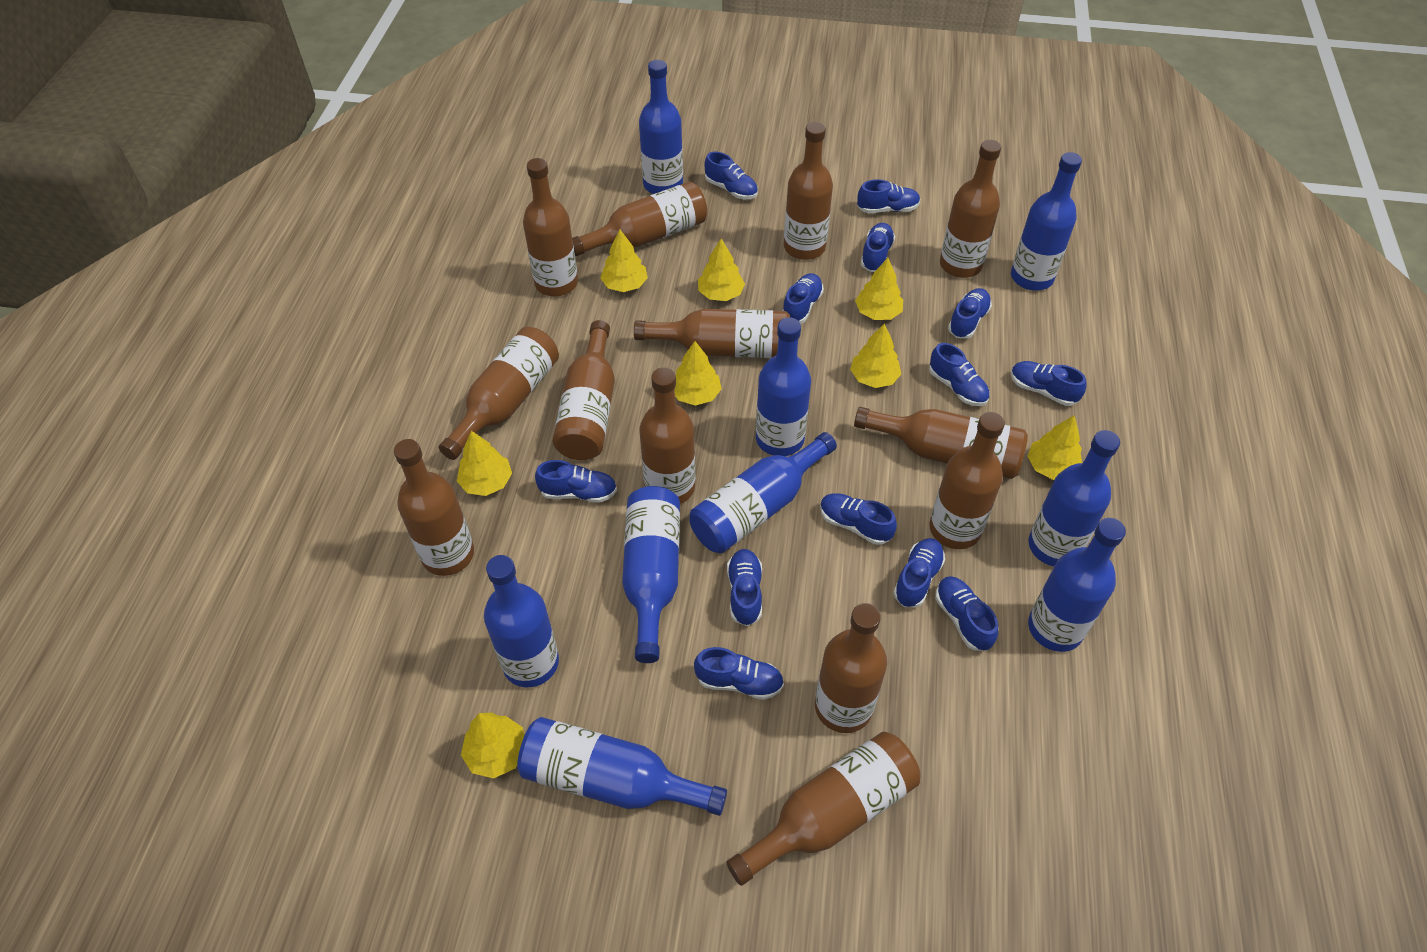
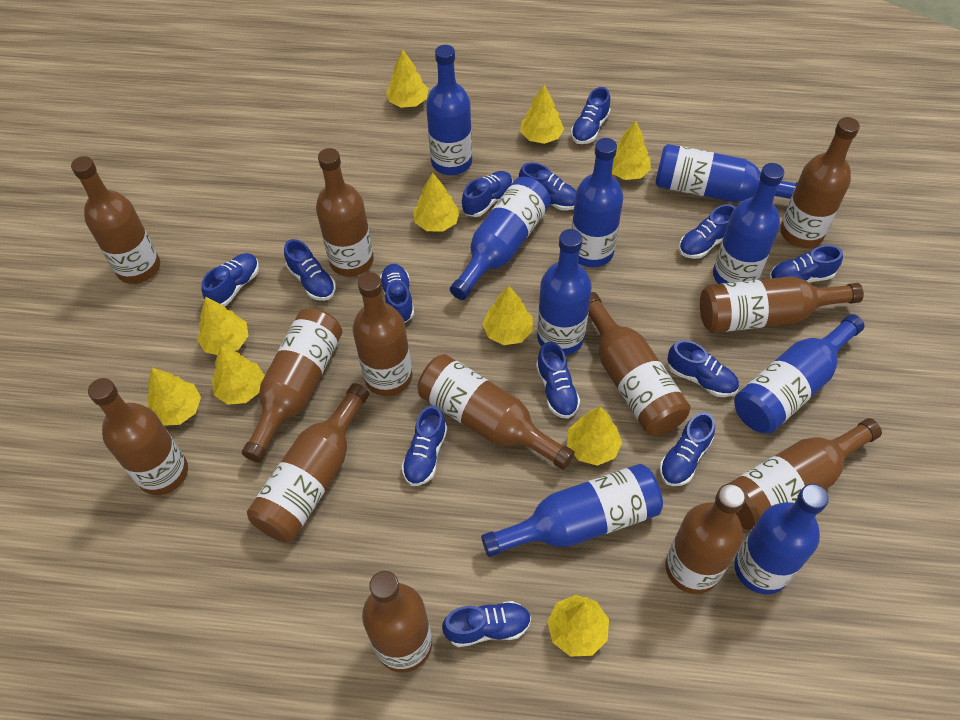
yellow tree: [457,431,512,496] [461,713,524,778] [600,230,648,292] [675,341,722,405] [698,238,745,301] [850,324,901,388] [855,258,903,320] [1027,415,1082,480] = 8 -> [147,368,201,426] [197,297,249,355] [212,346,265,405] [386,49,428,108] [413,173,460,232] [482,286,533,345] [520,85,564,144] [547,595,609,657] [567,406,622,466] [612,121,651,180] = 10

